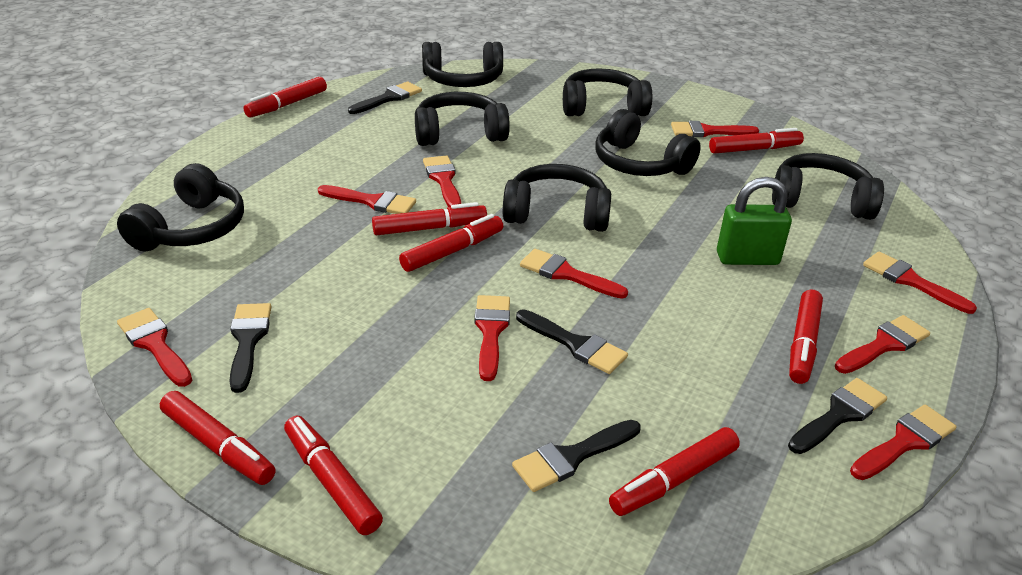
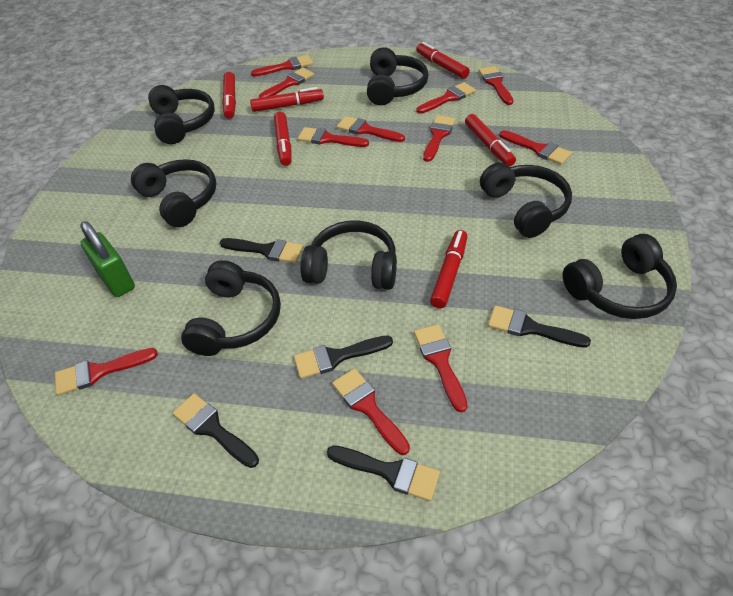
red brush: [117,308,193,387] [318,185,416,214] [423,156,461,207] [474,295,510,381] [520,249,628,299] [671,121,759,137] [835,315,930,374] [850,405,957,480] [863,252,977,314] = 9 -> [55,348,158,395] [251,55,313,76] [259,68,314,98] [298,127,369,147] [332,368,410,455] [337,116,405,142] [414,324,468,412] [416,82,476,114] [423,115,456,162] [478,66,513,105] [499,130,572,165] = 11
red marker: [160,391,276,485] [243,77,327,118] [284,416,383,535] [372,202,487,235] [399,214,503,272] [609,427,740,516] [709,128,804,154] [789,289,823,384] = 8 -> [222,72,236,119] [250,87,324,112] [274,112,292,166] [416,42,470,79] [430,230,468,308] [465,114,516,166] = 6

